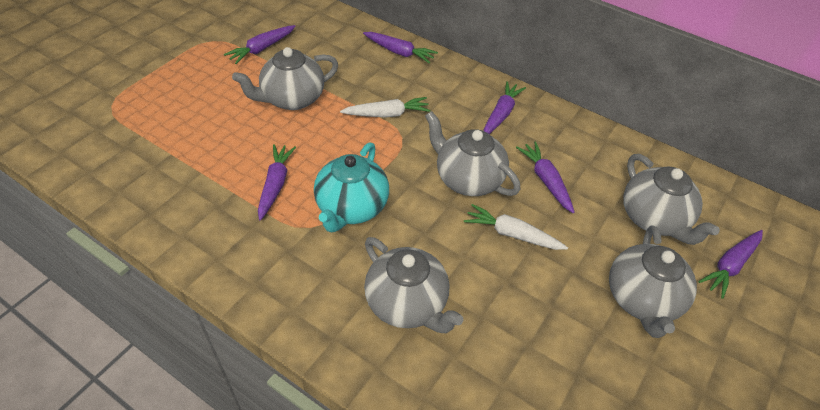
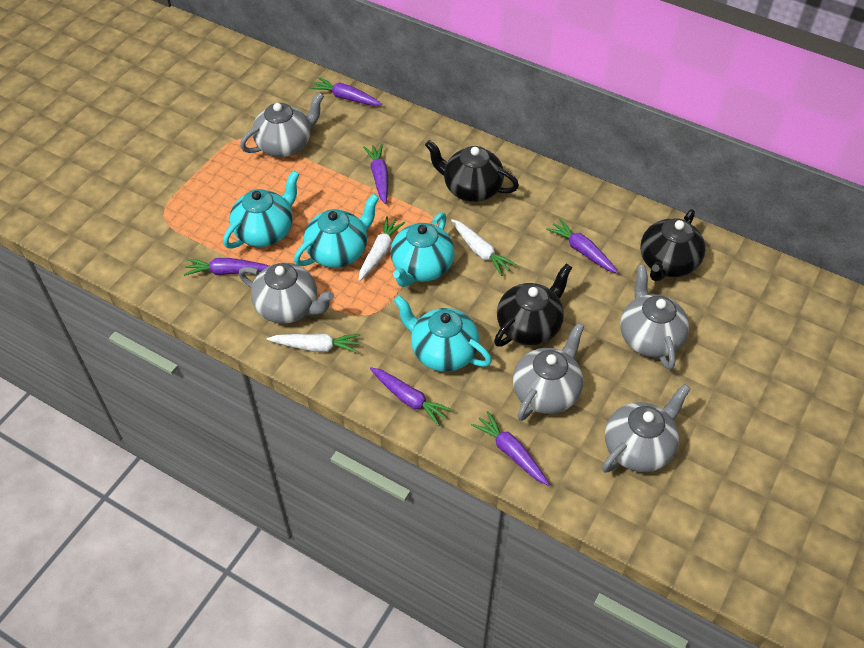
black teapot: none = 0 -> [425,140,519,202] [494,263,572,347] [640,209,706,281] = 3
turquoise teapot: [314,142,389,233] = 1 -> [223,170,300,249] [294,194,379,268] [391,212,455,287] [394,295,492,372] = 4
white carrot: [340,97,430,117] [464,204,568,250] = 2 -> [267,334,360,353] [359,216,405,281] [451,219,517,276] = 3

